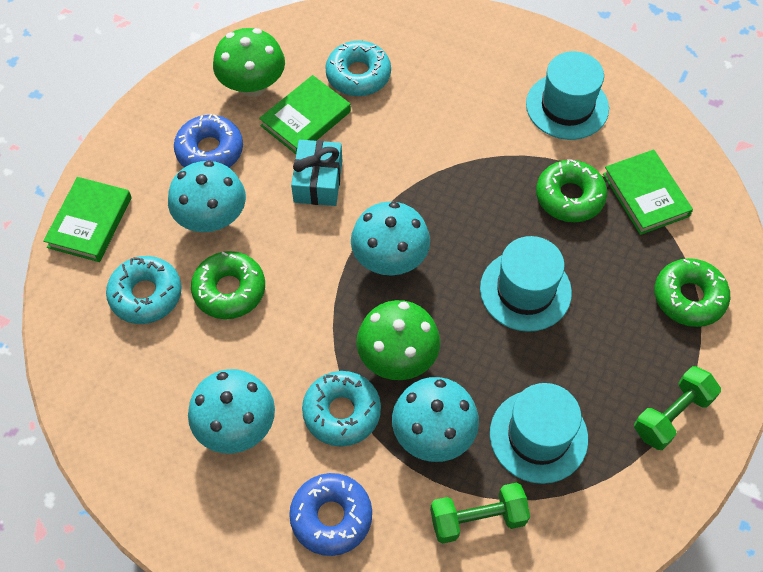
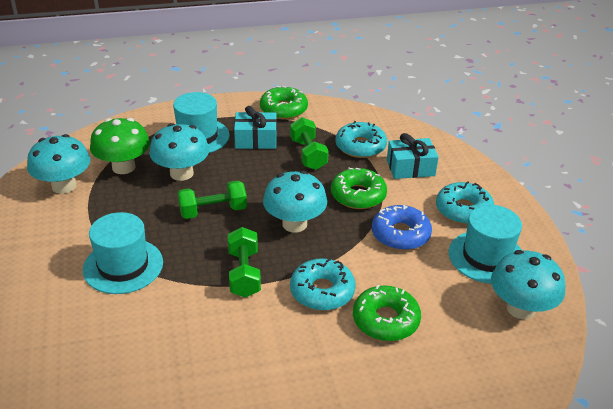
blue donut: [174,114,243,168] [289,473,372,556] = 2 -> [372,205,432,250] = 1
green book: [43,177,132,262] [259,75,351,154] [603,150,693,235] = 3 -> none = 0
green dumbbell: [430,482,530,544] [634,366,721,450] = 2 -> [178,181,247,219] [228,227,261,298] [290,117,329,170] = 3
green mushroom: [213,28,285,97] [357,300,440,380] = 2 -> [90,118,150,174] = 1
turquoise gift: [291,140,342,206] = 1 -> [234,106,277,149] [387,133,439,179] = 2

